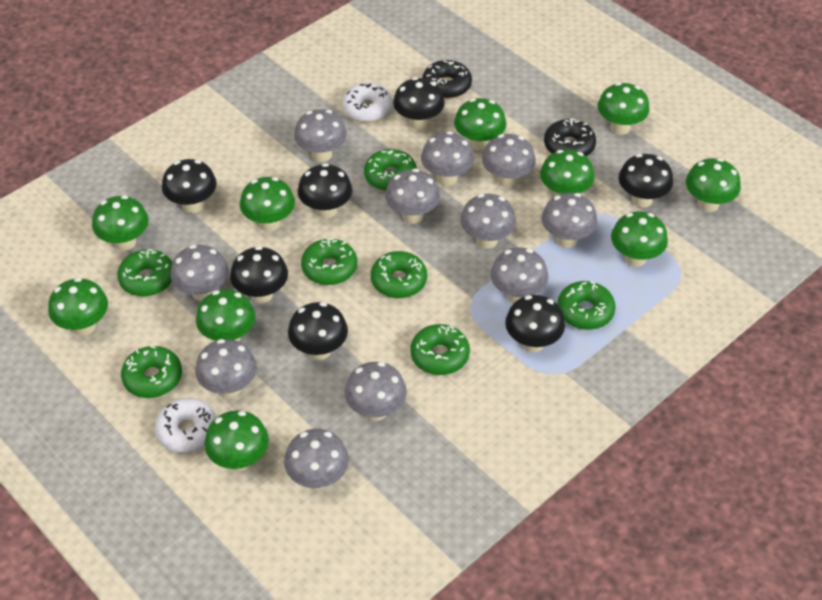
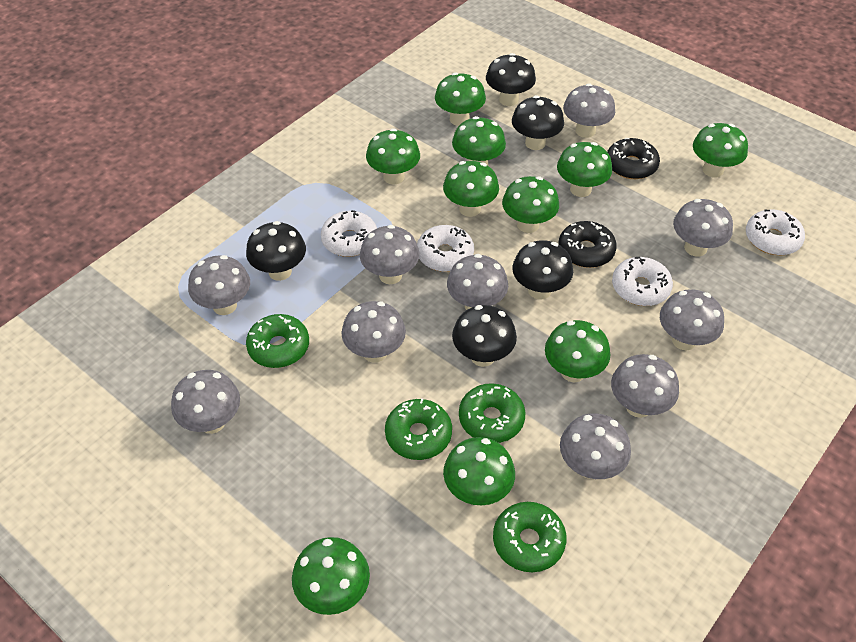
black mushroom: [162,159,217,213] [230,246,288,303] [288,302,348,360] [298,163,352,218] [393,77,445,130] [505,295,565,352] [619,154,673,208] = 7 -> [246,221,306,281] [452,305,517,367] [486,53,536,106] [512,95,564,150] [512,240,573,300] = 5
green donut: [117,249,173,297] [121,346,182,398] [301,238,357,285] [364,149,417,191] [371,251,427,298] [410,324,470,375] [557,281,616,330] = 7 -> [246,314,309,368] [385,398,452,460] [459,383,526,443] [493,502,567,572] = 4
grey mushroom: [171,245,229,301] [195,339,257,398] [284,429,349,490] [294,109,347,162] [344,362,407,421] [385,169,440,224] [421,131,474,186] [460,194,516,249] [482,134,536,187] [490,247,548,303] [541,193,597,248] = 11 -> [171,370,240,434] [188,255,250,315] [342,301,406,363] [360,225,420,284] [447,254,508,310] [560,413,631,479] [563,84,615,138] [611,354,679,418] [660,289,724,350] [673,199,733,257] = 10
white donut: [155,398,217,453] [342,83,393,122] = 2 -> [321,210,377,257] [417,225,474,272] [612,257,673,306] [746,210,805,255] = 4

